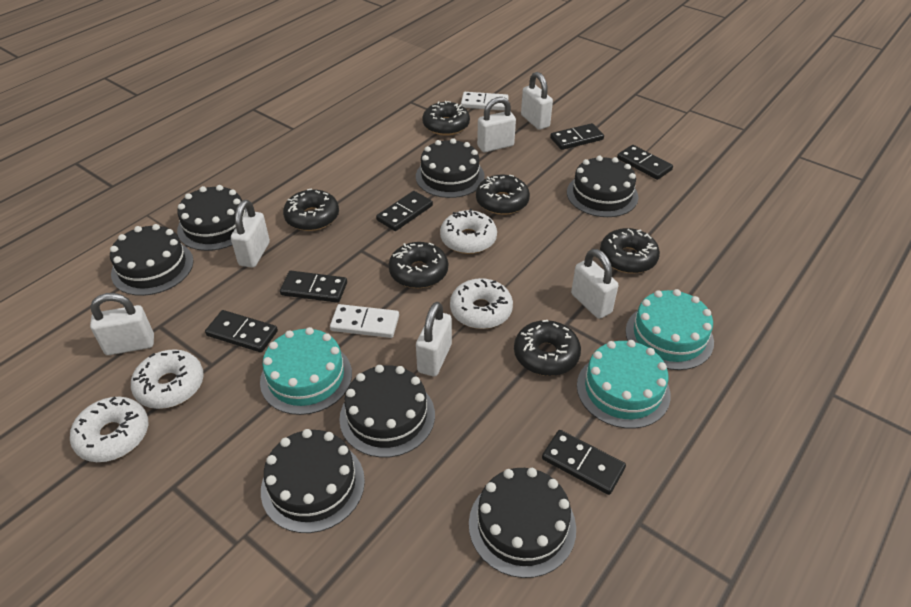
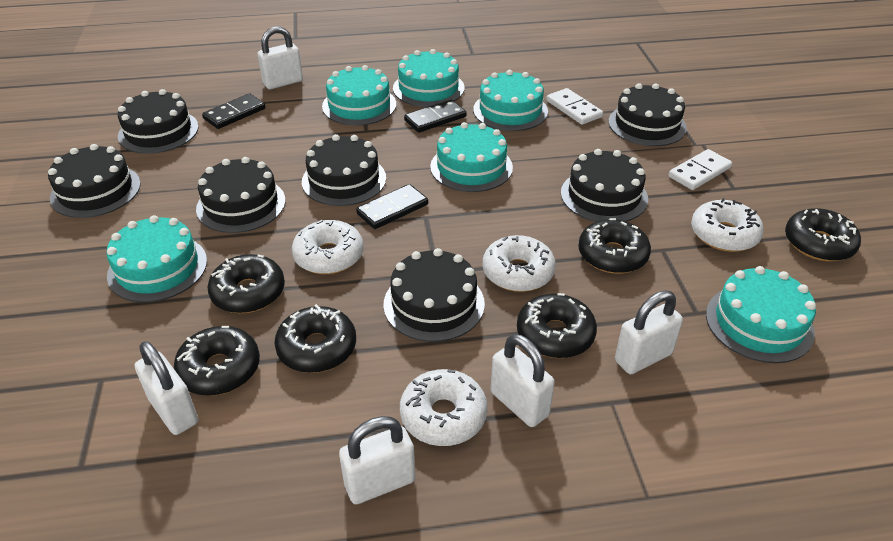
black domino: [205,310,278,352] [280,271,347,303] [376,191,433,231] [542,430,626,495] [550,123,604,150] [617,145,673,180] = 6 -> [202,93,265,129] [356,184,428,229] [404,100,466,133] = 3
turquoise cake: [260,327,352,415] [577,340,671,429] [626,289,714,370] = 3 -> [106,215,207,302] [322,65,396,126] [393,49,464,107] [430,122,513,192] [473,70,548,131] [706,266,816,363] = 6
white padlock: [90,293,154,355] [231,200,270,267] [416,302,452,376] [477,97,516,152] [521,72,553,130] [571,249,618,319] = 6 -> [135,341,198,435] [258,26,303,89] [339,416,415,505] [491,334,555,427] [615,290,683,374] = 5

